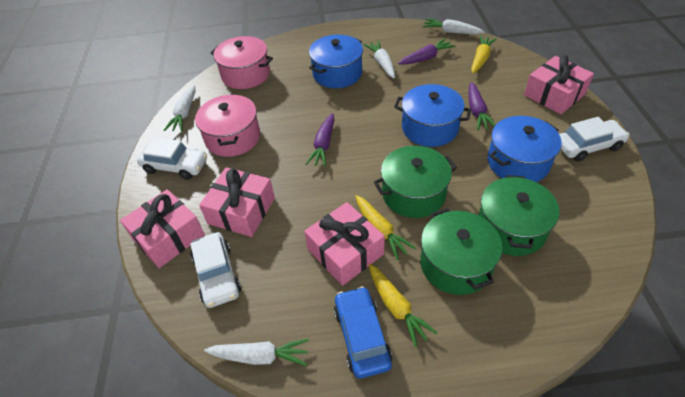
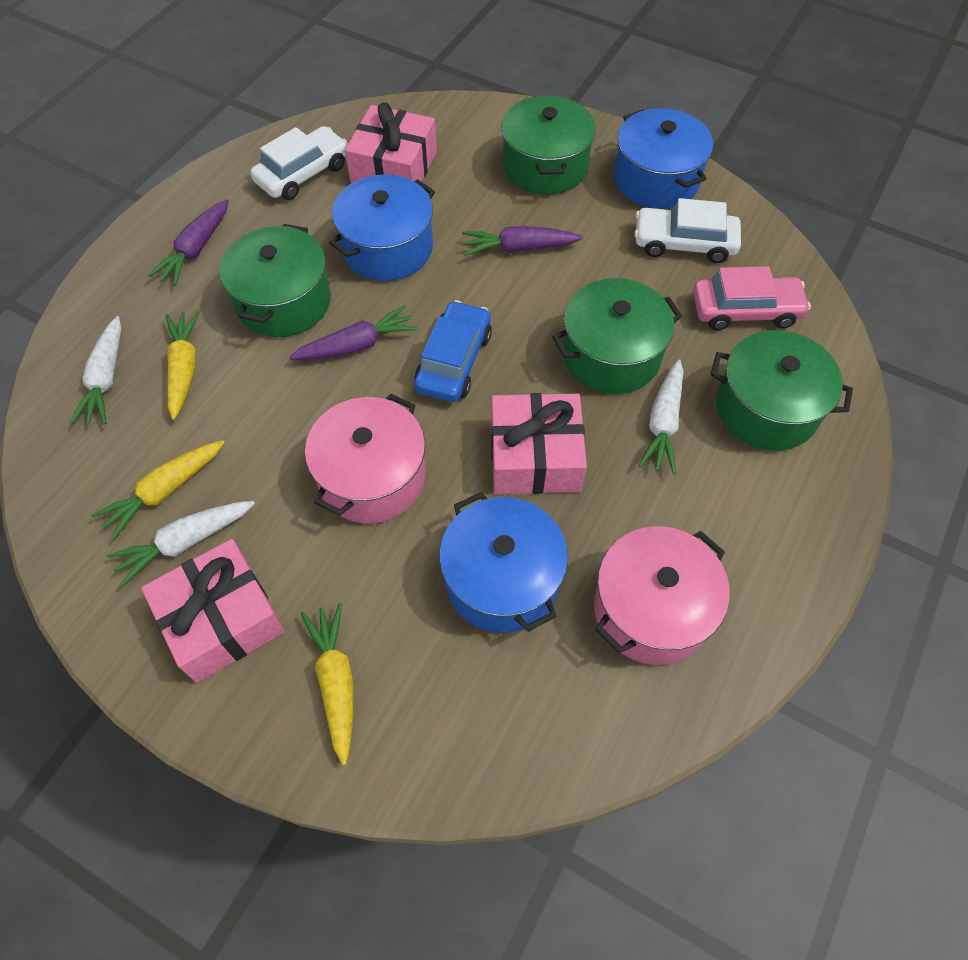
green pot: [374,146,457,218] [420,208,502,295] [478,175,559,256] = 3 -> [219,224,331,337] [501,95,596,195] [552,278,682,394] [711,330,853,451] = 4
pink car: none = 0 -> [693,266,811,330] = 1
pink gift: [120,189,205,268] [199,167,275,237] [304,202,385,286] [524,55,594,114] = 4 -> [141,539,285,683] [345,102,437,183] [491,393,587,494] = 3
white car: [137,137,207,180] [190,232,241,308] [559,117,630,162] = 3 -> [250,126,348,200] [634,198,741,263] = 2
white carrot: [164,85,195,132] [204,339,309,366] [363,40,395,78] [422,18,485,34] = 4 -> [70,316,121,425] [107,501,255,587] [638,360,683,475] = 3

